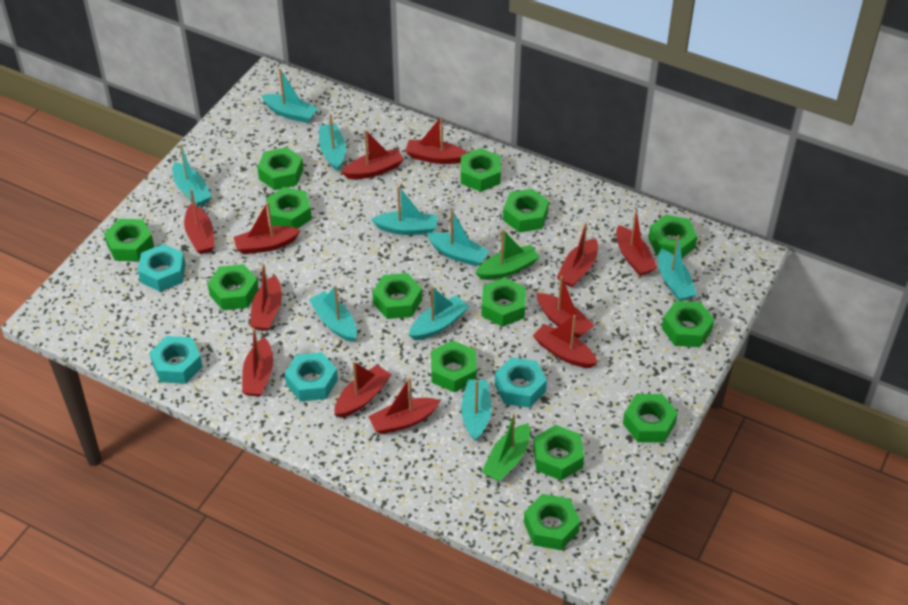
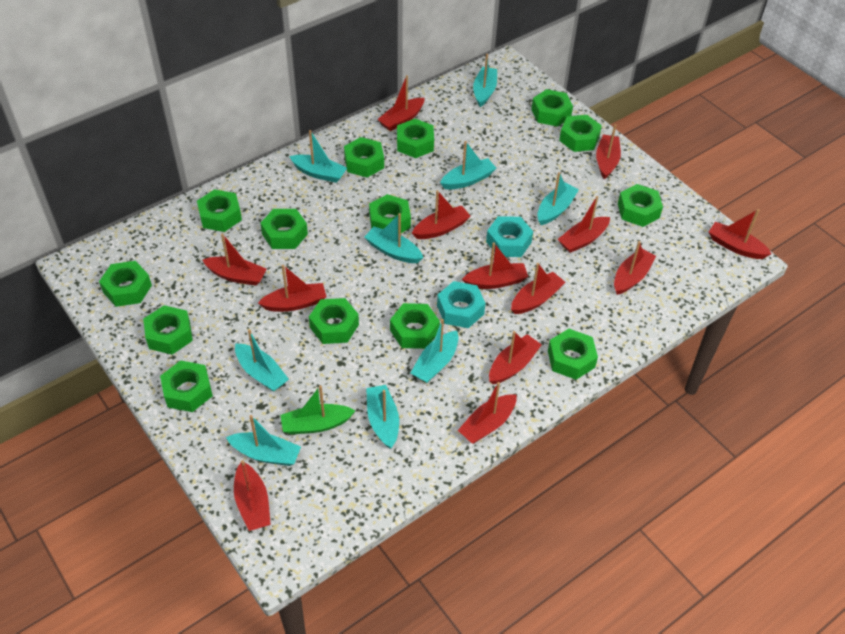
green boat: [475,229,540,280] [482,413,530,482] = 2 -> [280,385,356,435] = 1
red boat: [184,189,215,254] [234,202,301,254] [242,328,273,396] [250,264,282,331] [334,361,391,418] [342,130,404,179] [368,378,441,434] [405,116,467,164] [533,315,597,368] [536,276,595,338] [557,223,598,287] [616,211,657,276] = 12 -> [202,234,267,286] [234,460,271,531] [258,265,327,312] [377,75,425,131] [412,190,471,239] [458,382,517,444] [462,242,529,289] [489,331,542,384] [511,263,565,314] [558,196,610,253] [596,124,621,179] [614,241,656,295] [709,209,772,259] = 13
turquoise nut: [138,244,186,292] [149,336,203,384] [284,352,338,402] [495,357,547,408] = 4 -> [437,281,486,328] [486,216,533,257] = 2

